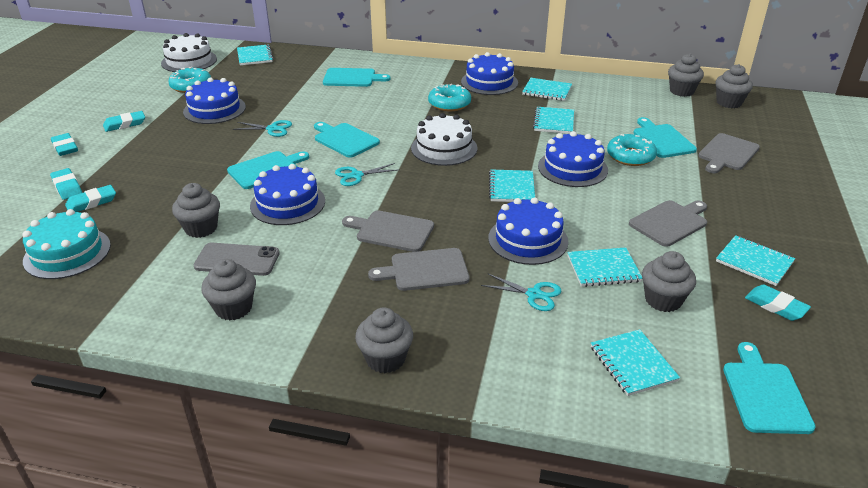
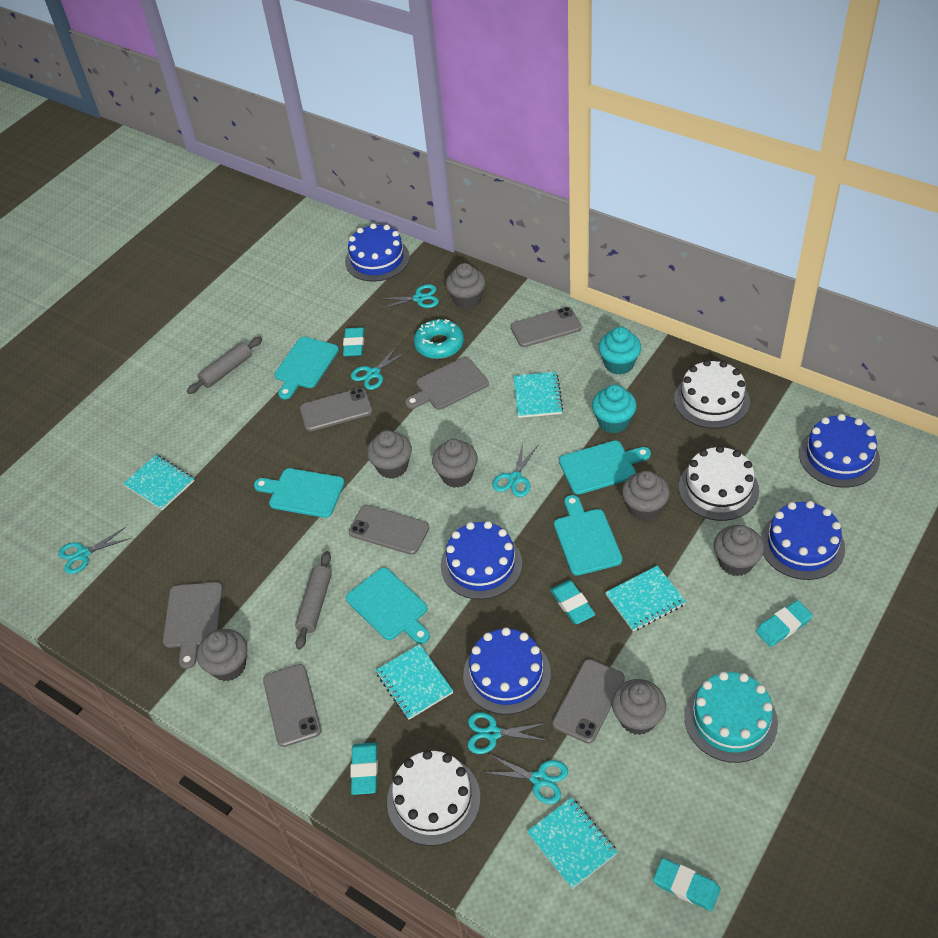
grey cupcake: [172,183,220,238] [201,259,256,320] [355,307,413,373] [642,251,696,312] [668,53,704,97] [715,64,753,108] = 6 -> [197,629,247,681] [367,430,412,479] [432,439,478,488] [446,263,486,309] [612,679,666,735] [622,471,670,521] [714,525,764,576] = 7
grey cutting board: [342,210,434,252] [368,248,469,291] [629,200,707,247] [698,133,760,173] = 4 -> [163,582,223,669] [405,357,489,410] = 2
grey phone: [194,243,280,276] = 1 -> [263,664,322,747] [300,388,373,431] [349,505,429,555] [511,307,582,347] [552,659,625,743] = 5
grey rolling pin: none = 0 -> [187,337,262,394] [295,551,332,650] = 2
turquoise cupcake: none = 0 -> [592,385,637,433] [598,327,641,375] = 2
turquoise donut: [168,67,211,93] [428,84,471,111] [607,134,657,166] = 3 -> [414,319,464,359] = 1
turquoise notebook: [237,44,273,66] [489,169,535,202] [522,78,572,101] [533,107,574,134] [567,247,642,287] [591,329,680,396] [716,235,795,286] = 7 -> [123,455,194,510] [376,644,453,720] [513,372,563,418] [527,797,618,889] [605,566,686,631] = 5
turquoise scissors: [233,120,292,137] [335,163,397,186] [481,274,561,311] = 3 -> [58,527,131,574] [351,345,408,390] [378,284,439,309] [468,712,549,754] [482,754,568,804] [492,443,538,497] = 6
white cake: [161,33,217,72] [411,113,477,166] = 2 -> [387,750,480,846] [674,360,750,429] [678,446,759,521] = 3

